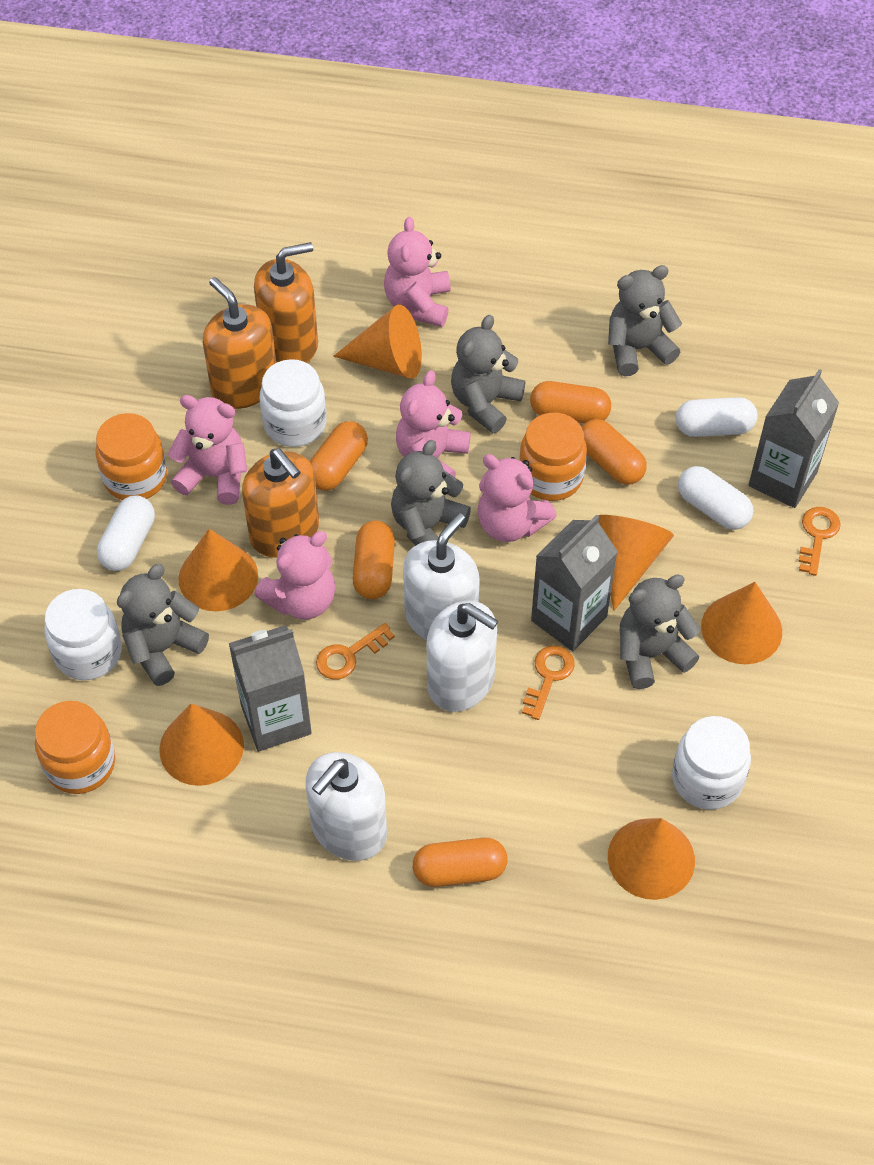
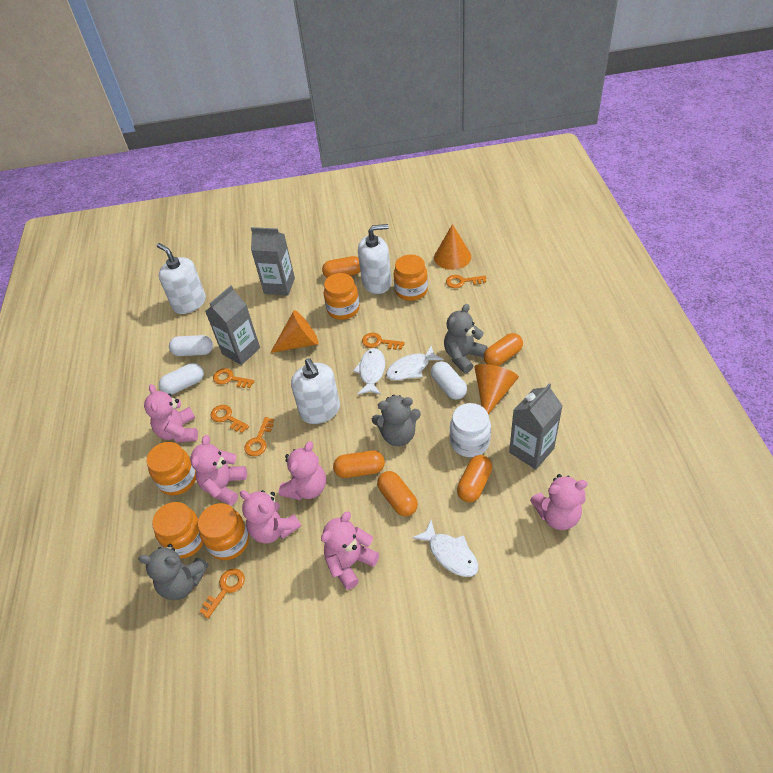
grey teddy bear: [117,564,209,686] [391,440,471,546] [451,315,525,433] [608,265,682,376] [620,574,700,689] = 5 -> [138,544,208,600] [372,395,421,446] [444,304,488,373] = 3
orange cone: [159,704,244,786] [179,529,258,612] [333,305,422,379] [598,515,674,611] [608,818,695,900] [701,582,782,664] = 6 -> [270,310,319,353] [434,224,471,270] [474,364,519,414] = 3
orange jar: [35,701,115,794] [95,413,167,500] [519,413,587,501] = 3 -> [146,442,196,496] [152,502,203,559] [198,503,249,560] [324,273,360,320] [394,254,428,301] = 5
orange key: [316,623,395,679] [522,645,575,720] [798,507,841,576] = 3 -> [199,569,245,619] [211,405,249,433] [213,368,255,388] [245,417,274,456] [362,333,405,350] [446,275,486,288] = 6
orange soap dispenser: [203,277,276,409] [242,449,319,558] [254,242,318,363] = 3 -> none = 0
pink teddy bear: [168,395,247,505] [254,531,335,619] [384,217,451,327] [396,370,471,477] [477,454,556,542] = 5 -> [144,384,198,442] [190,435,247,506] [240,490,301,544] [279,441,326,500] [321,511,379,590] [530,474,588,530] = 6
white fish: none = 0 -> [353,348,385,395] [386,346,444,380] [412,520,478,577] = 3
white jar: [45,589,122,680] [259,359,327,447] [672,716,751,810] = 3 -> [450,403,491,457] = 1

